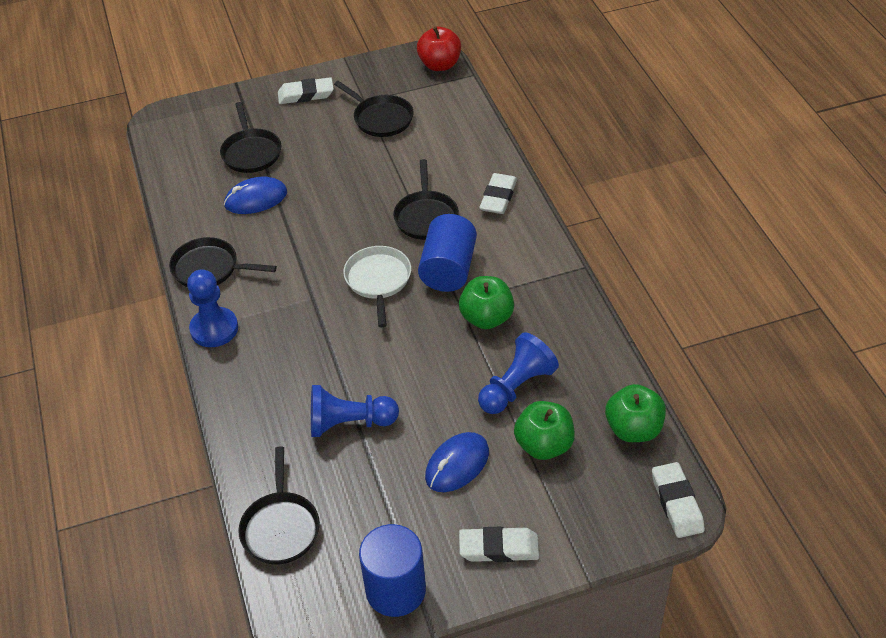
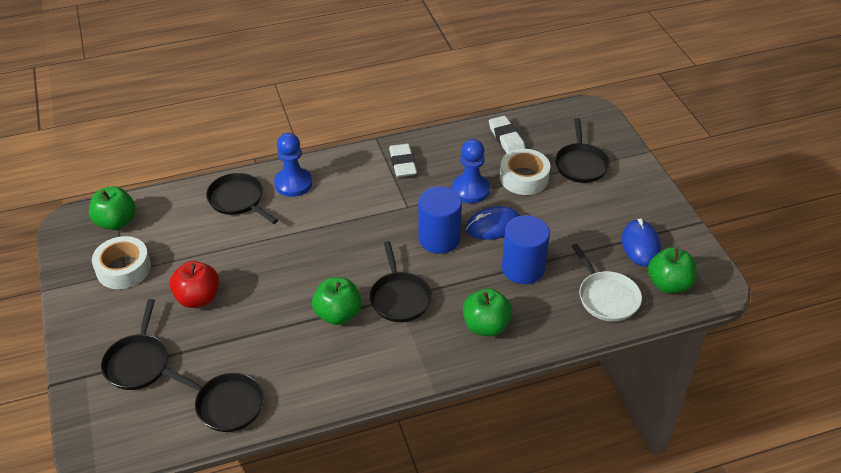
blue pawn: [187,269,238,347] [311,385,399,437] [478,332,559,414] = 3 -> [274,133,312,197] [452,139,490,203] = 2
green apple: [459,276,514,329] [514,401,575,460] [605,384,666,442] = 3 -> [89,186,136,230] [312,277,362,325] [463,288,513,336] [648,247,697,294] = 4
white eraser: [278,77,334,104] [459,527,539,562] [479,173,517,214] [652,462,705,538] = 4 -> [389,144,417,177] [489,116,525,153] = 2
white tape: none = 0 -> [92,236,151,289] [500,149,550,195] = 2

